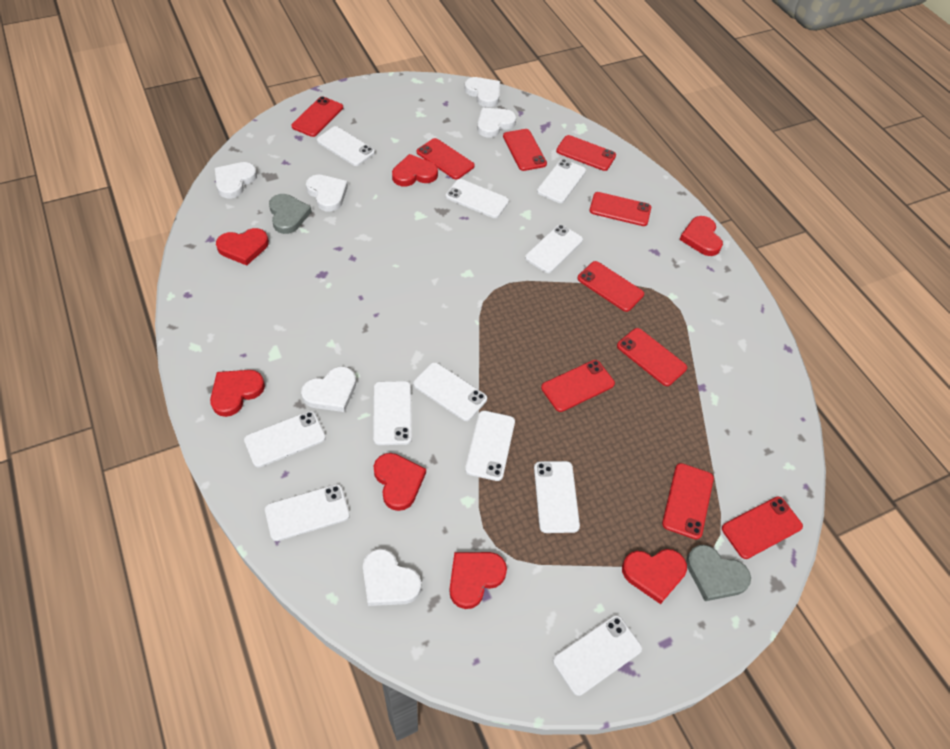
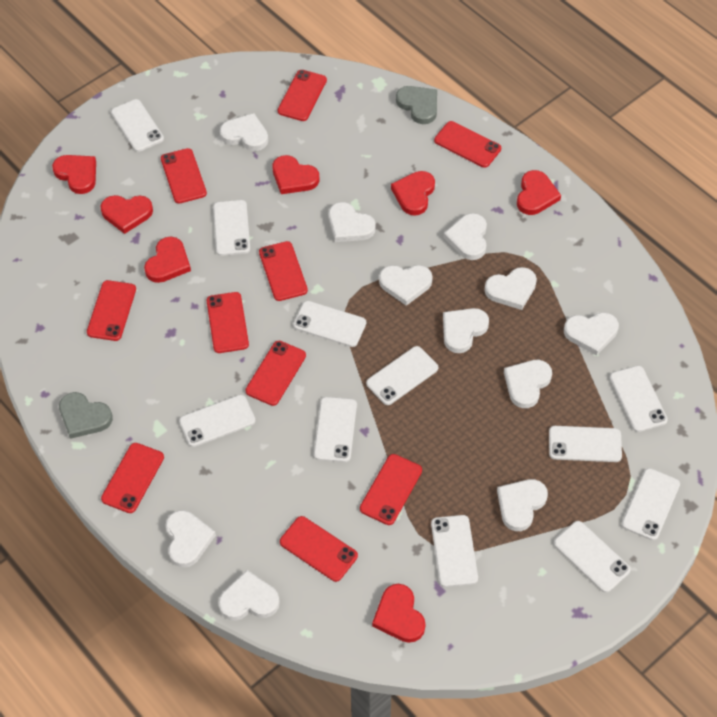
white heart: [215,162,257,198] [301,366,356,412] [306,175,348,212] [363,549,421,606] [465,77,500,107] [477,108,516,138] = 6 -> [165,510,216,567] [218,570,280,621] [220,113,268,151] [328,202,376,242] [379,265,433,306] [443,213,487,260] [443,308,489,353] [484,267,537,310] [497,479,548,531] [504,360,552,408] [564,312,619,356] = 11

